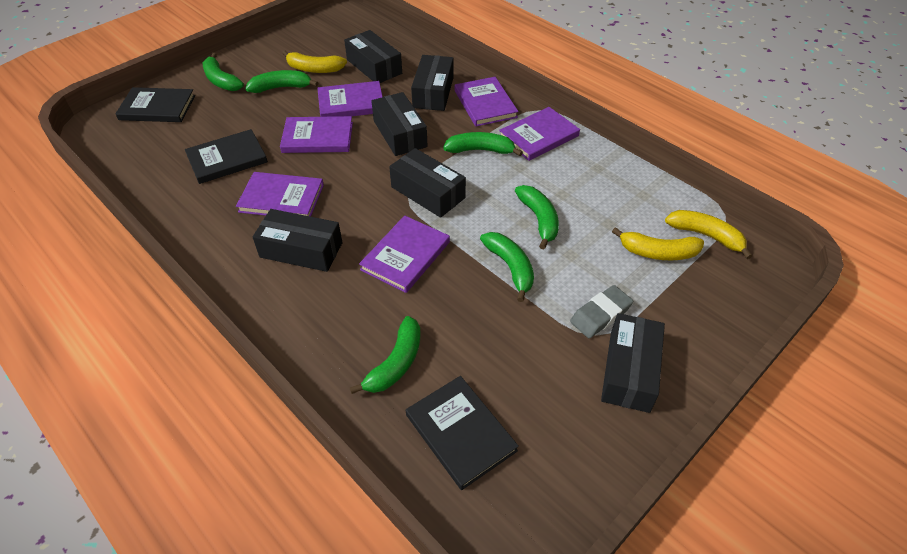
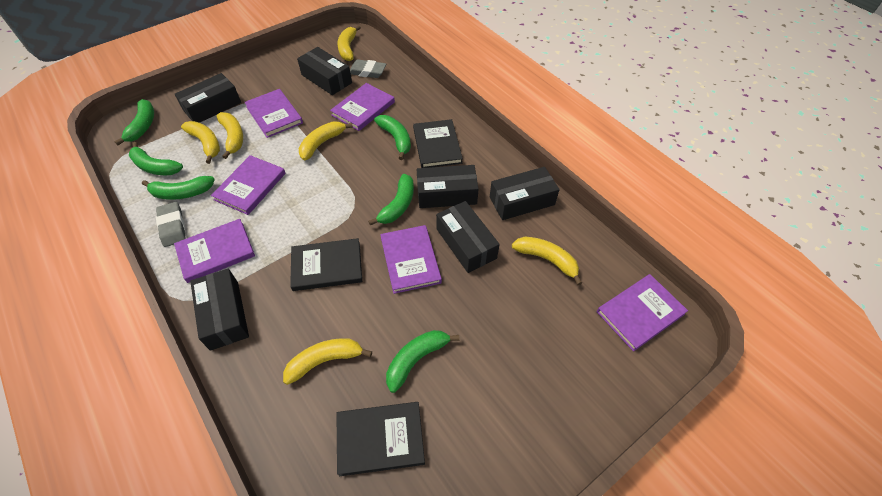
grey eraser: [570,285,633,338] = 1 -> [156,202,186,247] [350,60,386,78] = 2
yellow banana: [282,51,347,73] [612,227,704,260] [665,210,752,259] = 3 -> [181,121,220,164] [216,112,243,159] [283,338,372,385] [299,122,353,161] [337,25,361,61] [512,237,582,285] = 6

